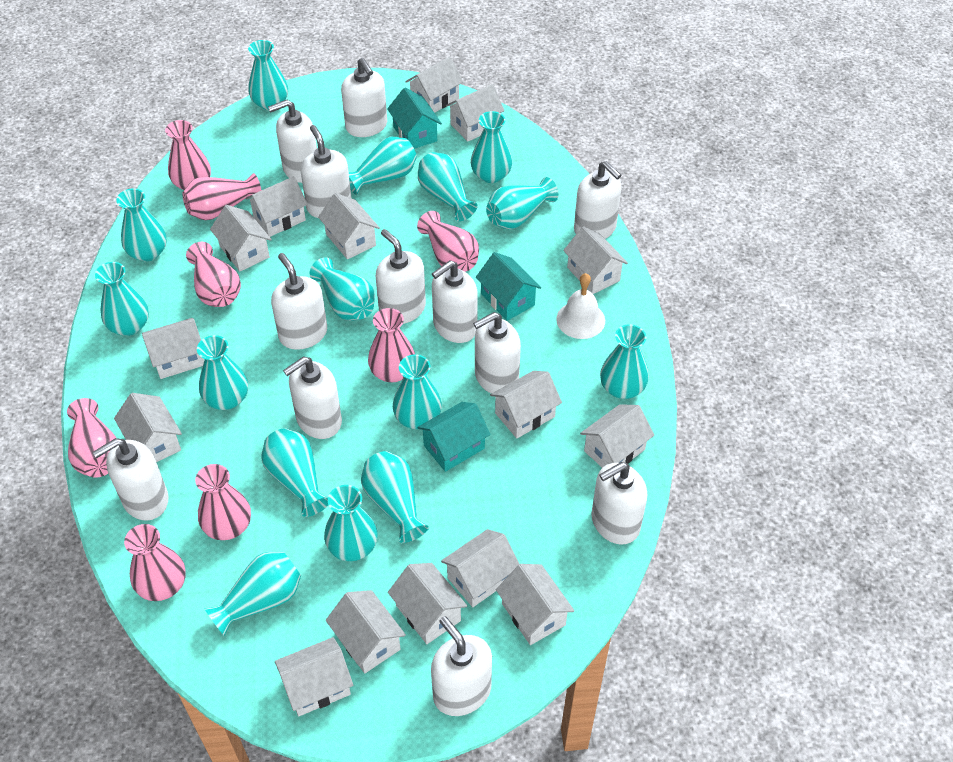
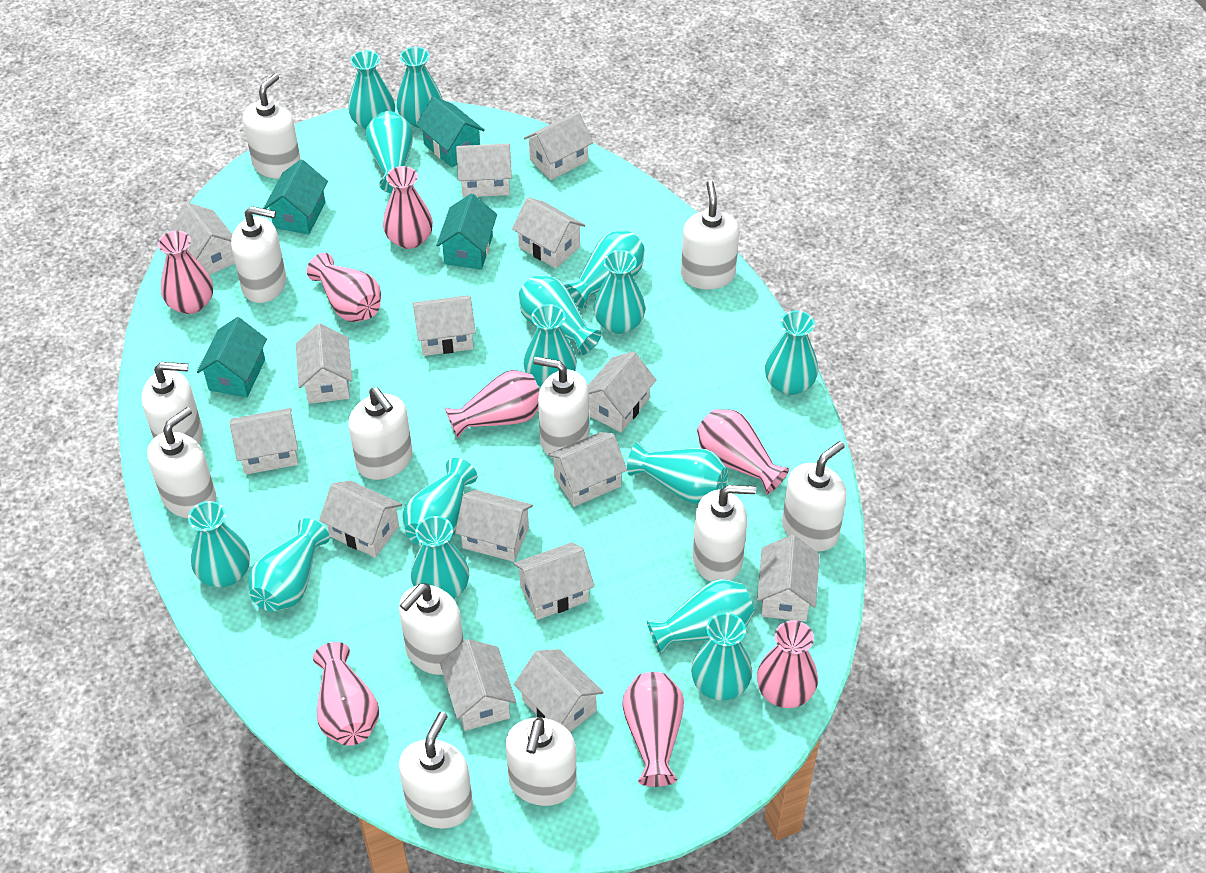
turquoise house: [387,87,442,149] [417,402,490,472] [476,252,541,321] = 3 -> [197,317,267,398] [263,159,328,235] [416,96,485,167] [436,194,497,270] = 4
white bell: [556,273,605,339] = 1 -> none = 0

